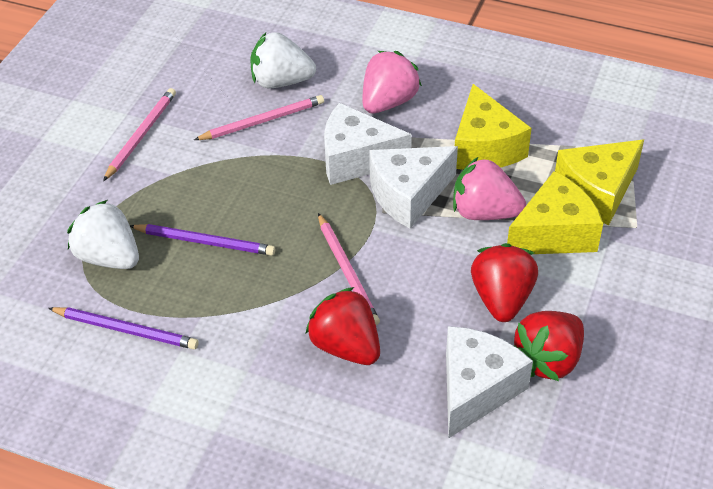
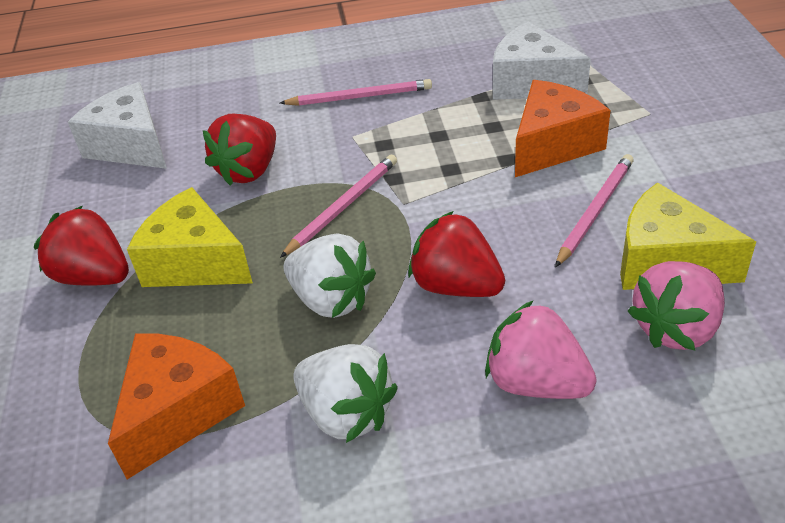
orange cheese: none = 0 -> [108,334,245,479] [515,80,611,177] = 2
purple pencil: [48,307,199,349] [130,224,275,256] = 2 -> none = 0
white cheese: [324,103,412,185] [369,146,458,228] [446,326,533,439] = 3 -> [68,82,167,169] [493,21,591,100] = 2
yellow cheese: [455,84,532,170] [507,171,603,254] [555,140,644,225] = 3 -> [127,187,253,287] [620,182,756,290] = 2

